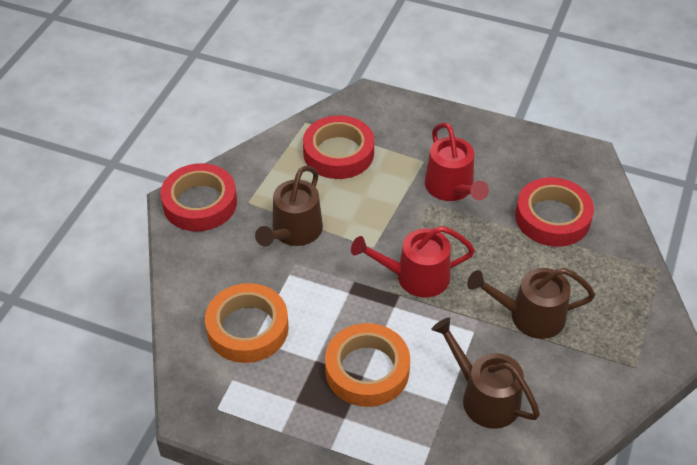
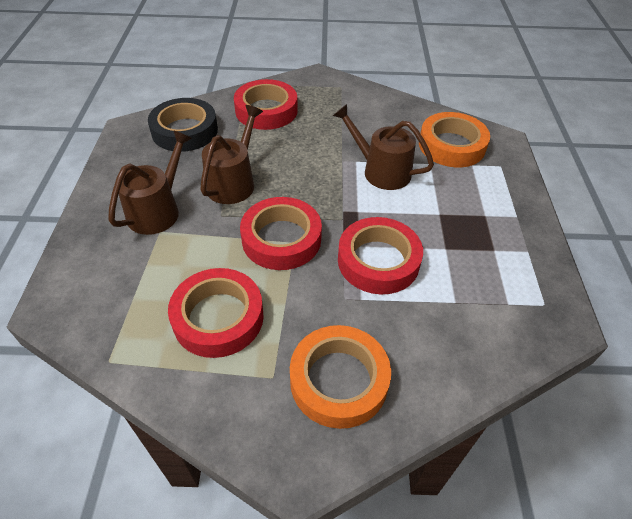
black tape: none = 0 -> [148,98,218,152] = 1
red tape: [160,163,237,231] [303,115,374,179] [515,177,594,247] = 3 -> [168,268,264,358] [234,79,298,130] [240,197,322,270] [338,217,423,294] = 4
red watering can: [351,226,475,297] [425,122,489,201] = 2 -> none = 0

